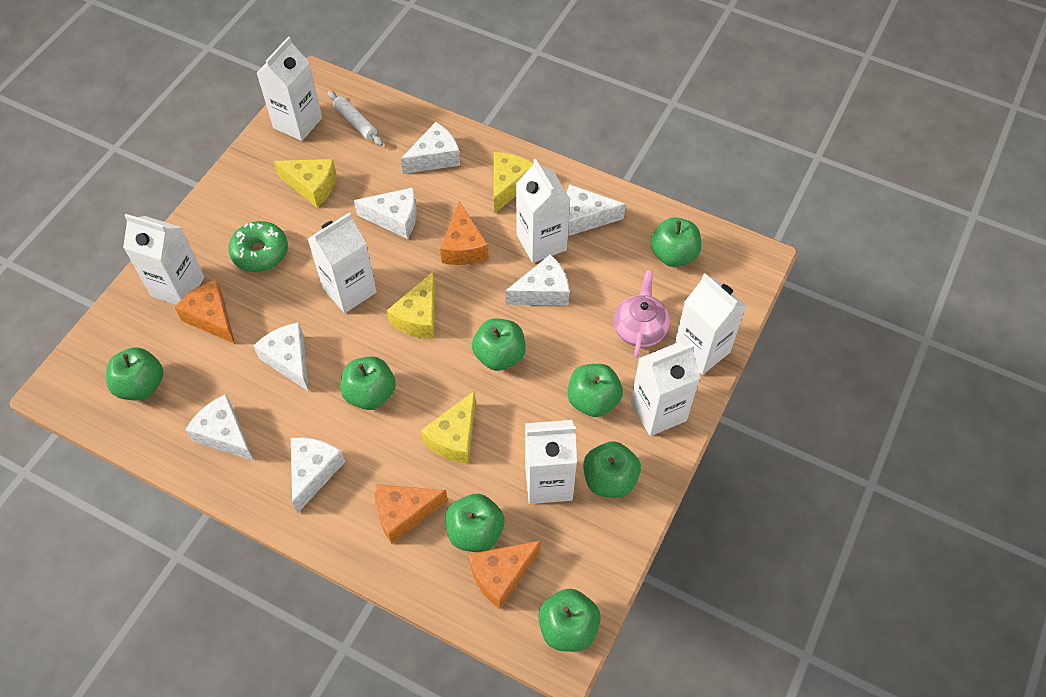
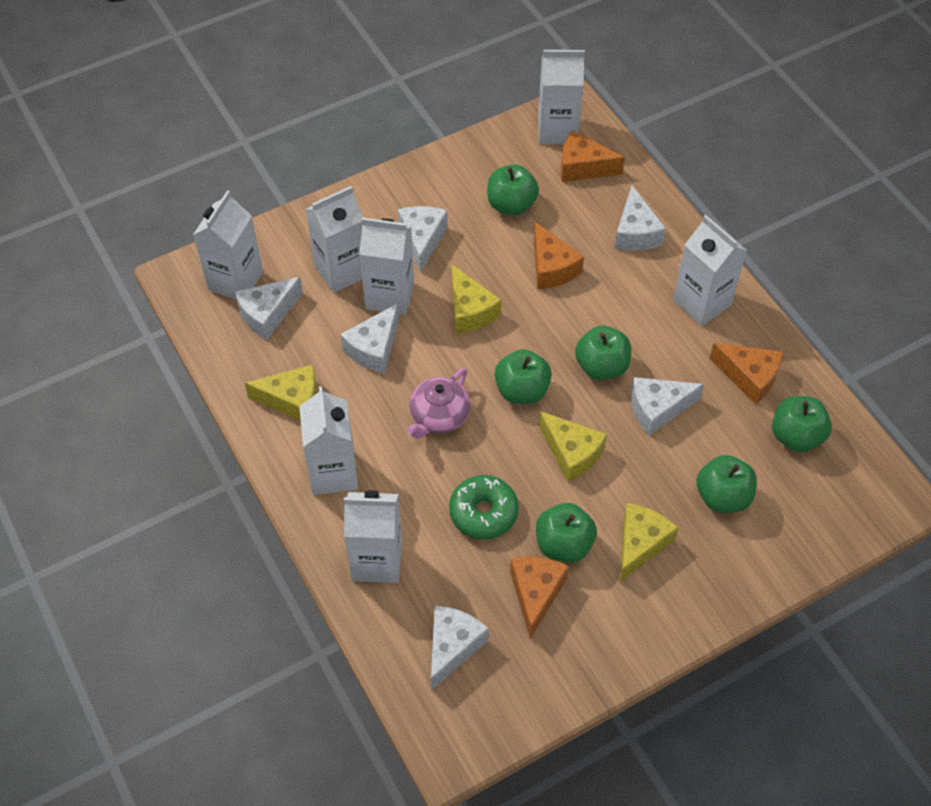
green apple: [106,347,163,401] [340,356,396,410] [446,494,505,552] [472,319,526,371] [538,588,601,652] [567,364,623,417] [583,441,641,498] [650,217,701,267] = 8 -> [487,164,539,216] [495,349,552,404] [536,503,597,563] [575,326,631,380] [696,455,757,513] [772,396,832,452] = 6
white cheese: [185,394,254,461] [253,322,308,391] [291,438,345,513] [354,187,417,239] [401,122,460,174] [505,254,569,305] [566,185,626,236] = 7 -> [235,277,303,340] [340,303,399,373] [398,206,448,273] [431,606,489,691] [614,186,666,251] [631,377,704,436] = 6
white rolling pin: [328,91,383,146] = 1 -> none = 0

